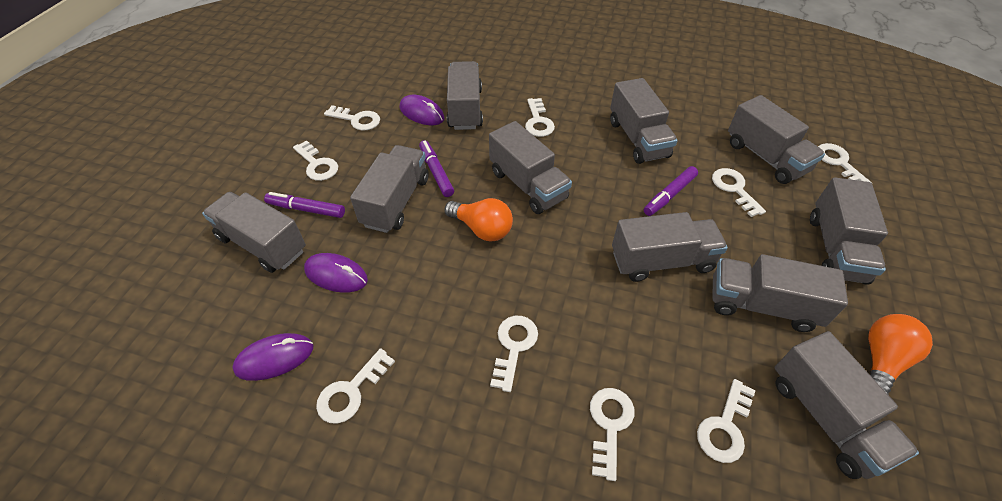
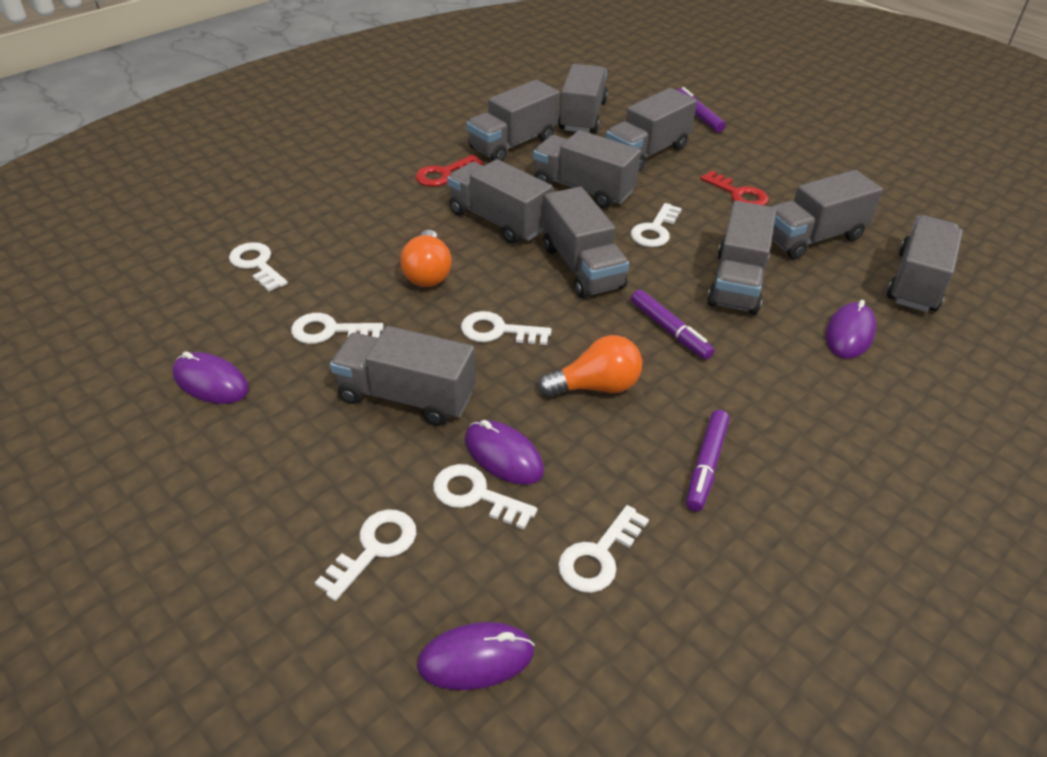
purple mouse: [232,333,313,381] [304,253,368,293] [400,95,445,125] = 3 -> [172,351,249,404] [417,622,535,690] [465,420,544,485] [826,300,876,359] = 4
red key: none = 0 -> [415,155,483,187] [700,171,768,206] = 2
white key: [293,140,338,181] [316,348,395,424] [324,105,380,131] [490,316,538,392] [525,98,555,137] [590,388,635,481] [697,379,756,463] [712,168,766,217] [818,143,872,183] = 9 -> [229,242,288,292] [291,313,384,344] [315,509,416,601] [433,464,537,530] [461,311,552,345] [558,505,649,593] [631,203,682,247] = 7

